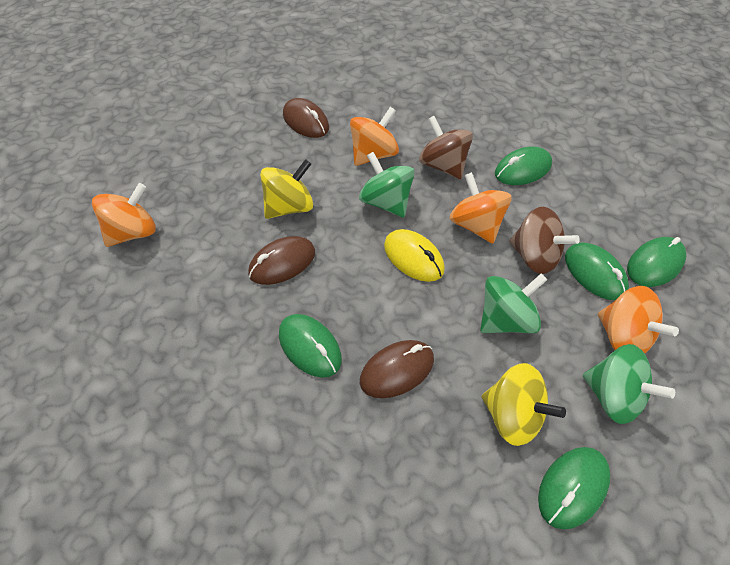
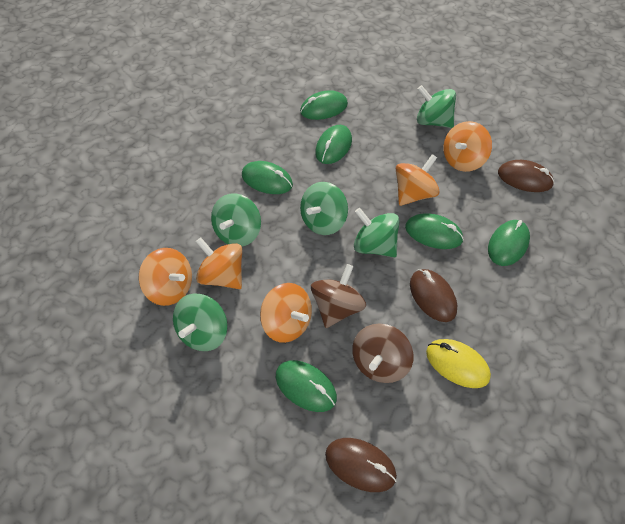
green mouse: [279,314,342,378] [495,146,552,185] [538,447,610,530] [565,243,629,300] [627,237,686,287] = 5 -> [242,161,293,194] [276,360,337,412] [300,90,348,120] [315,125,352,164] [405,213,464,249] [488,220,530,266] = 6
green spinning top: [359,152,415,218] [480,273,547,333] [583,344,675,424] = 3 -> [173,293,228,351] [211,193,261,247] [300,182,348,235] [354,208,400,257] [417,85,456,128] = 5
orange spinning top: [92,183,156,247] [350,107,399,166] [449,172,512,244] [598,286,679,353] = 4 -> [139,248,192,306] [196,237,242,289] [260,283,312,343] [396,154,440,206] [443,121,492,172] = 5
yellow spinning top: [260,159,313,219] [482,363,566,446] = 2 -> none = 0

